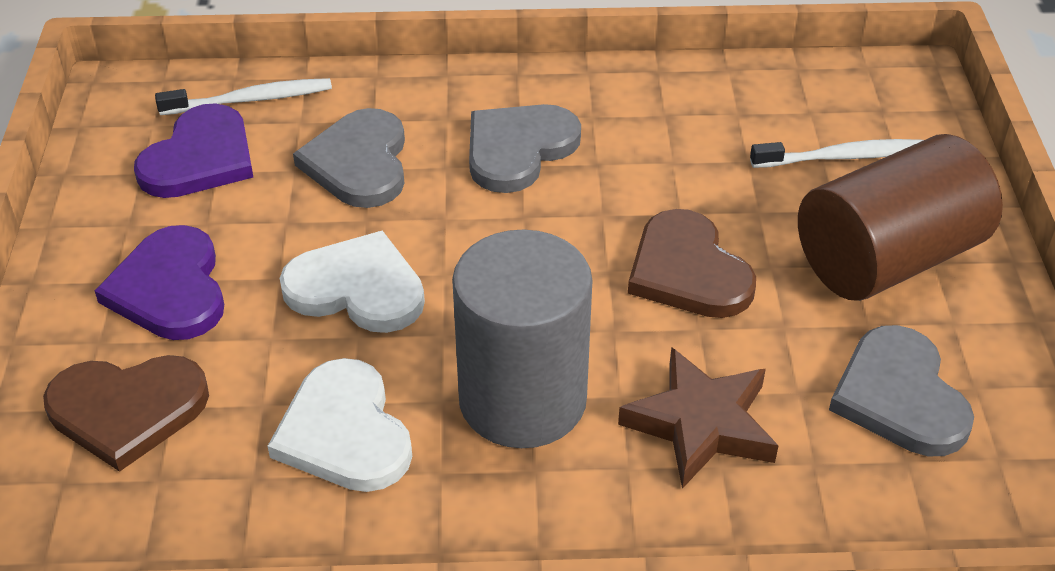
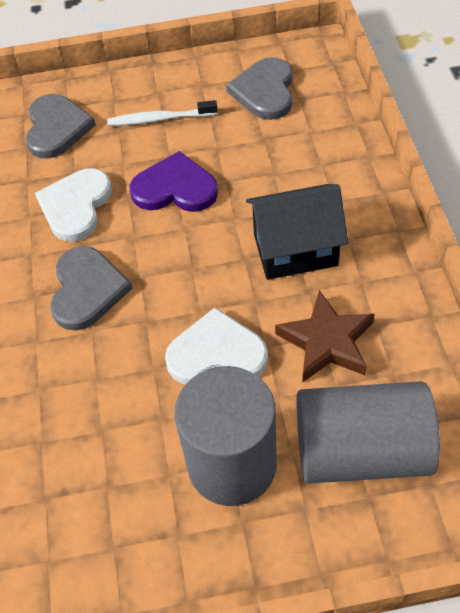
black house: none = 0 -> [246,184,348,280] = 1
brown cylinder: [798,134,1003,301] = 1 -> none = 0
brown heart: [43,355,209,472] [628,209,756,318] = 2 -> none = 0
grey cylinder: [452,229,593,448] = 1 -> [174,366,277,506] [296,381,440,484] = 2
purple heart: [95,225,224,340] [134,104,253,198] = 2 -> [130,151,218,212] = 1
white toothbrush: [155,78,332,115] [750,139,923,168] = 2 -> [107,100,218,126] = 1

